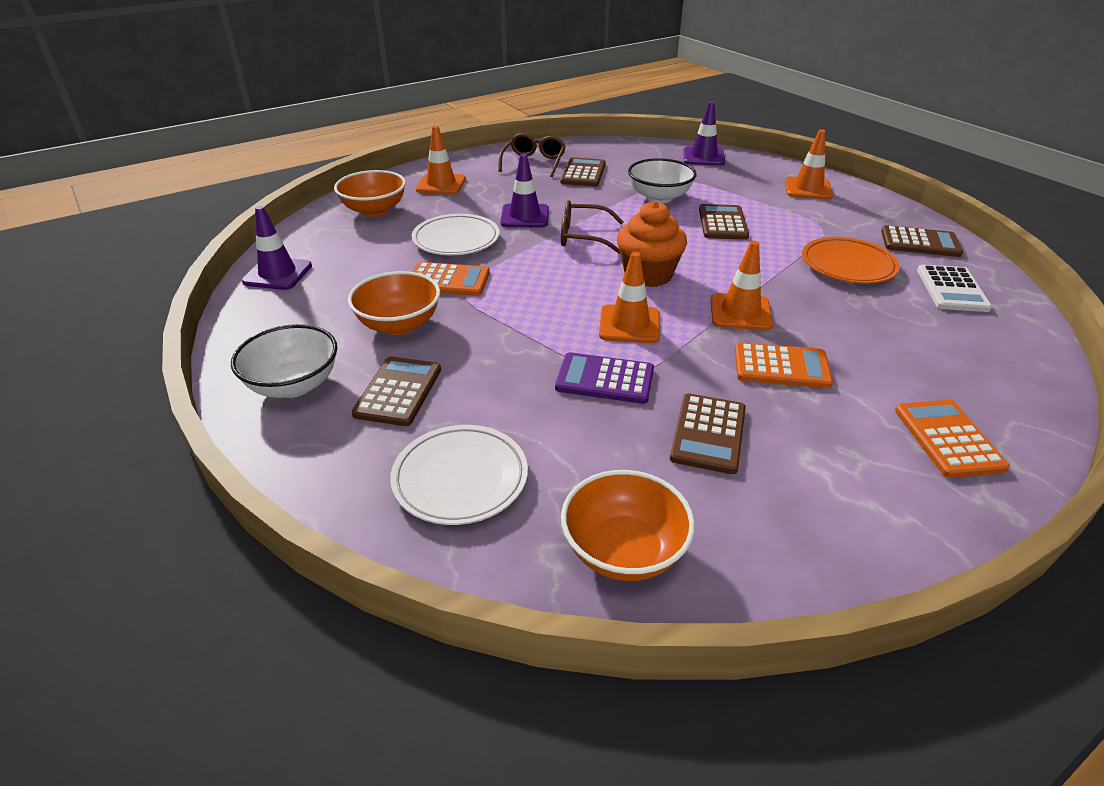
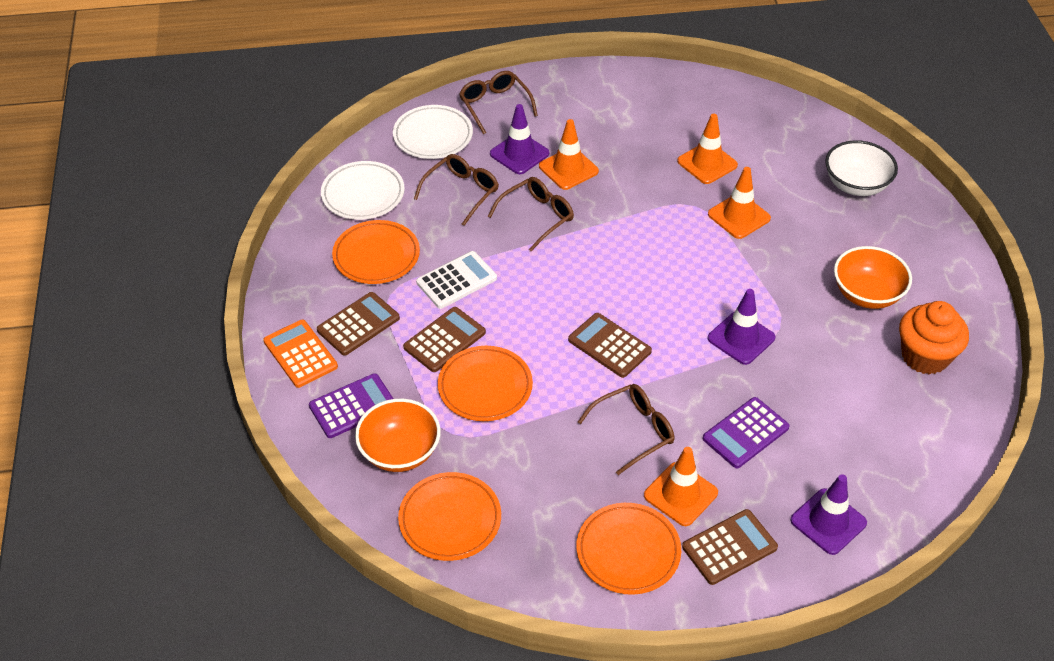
brown calculator: [352,356,441,426] [560,157,606,187] [670,393,746,474] [699,204,749,240] [881,225,963,257] = 5 -> [317,292,400,356] [403,307,486,372] [568,313,652,378] [682,509,778,585] = 4
brown glasses: [498,133,566,177] [561,200,624,254] = 2 -> [414,154,499,226] [459,71,538,134] [488,177,574,251] [578,384,674,475] = 4
orange bowl: [334,170,406,217] [348,271,440,335] [561,470,695,581] = 3 -> [355,399,441,472] [834,246,912,309] = 2
orange calculator: [413,262,490,296] [735,342,833,389] [895,400,1010,478] = 3 -> [263,320,338,388] = 1
orange plate: [802,237,900,284] = 1 -> [332,220,420,284] [398,472,501,561] [438,346,533,421] [576,503,681,595] = 4
purple calculator: [555,352,654,404] = 1 -> [309,373,394,438] [703,397,790,468] = 2
white bowl: [231,324,337,398] [628,158,697,203] = 2 -> [825,140,898,196] = 1

